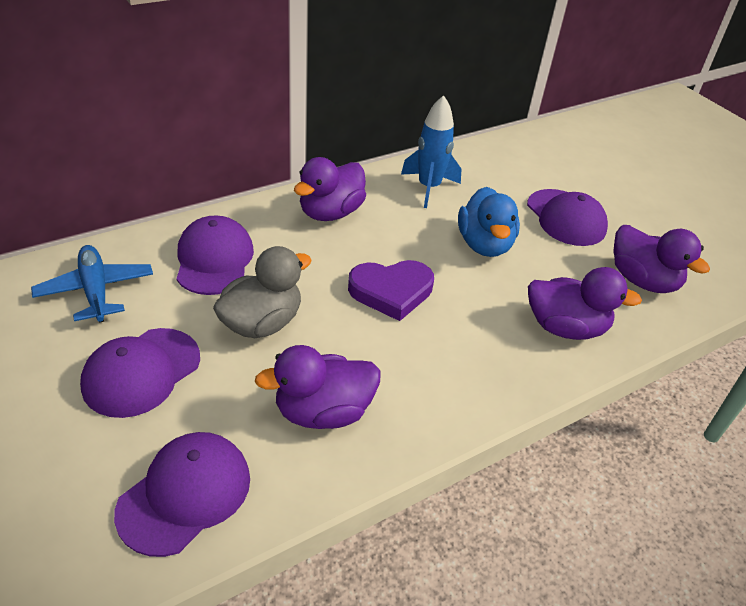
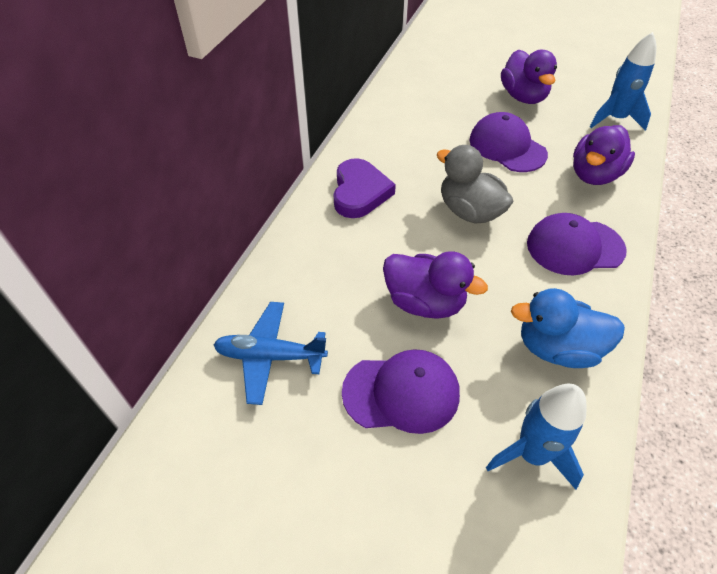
blue rocket: [401,95,461,208] = 1 -> [486,384,586,490] [590,32,656,131] = 2
purple cap: [80,328,200,418] [114,432,250,557] [176,216,254,295] [527,189,608,246] = 4 -> [342,349,460,434] [469,112,548,172] [527,213,627,275] = 3
purple duck: [255,345,380,429] [294,157,366,221] [528,267,642,340] [613,225,710,293] = 4 -> [383,251,488,319] [501,50,557,104] [573,125,635,185] = 3

